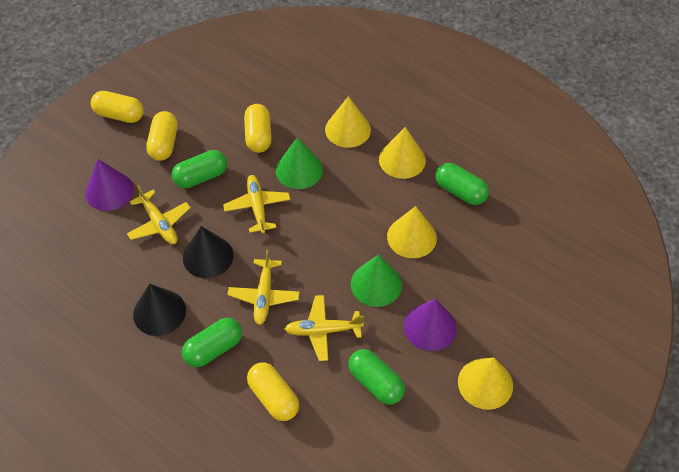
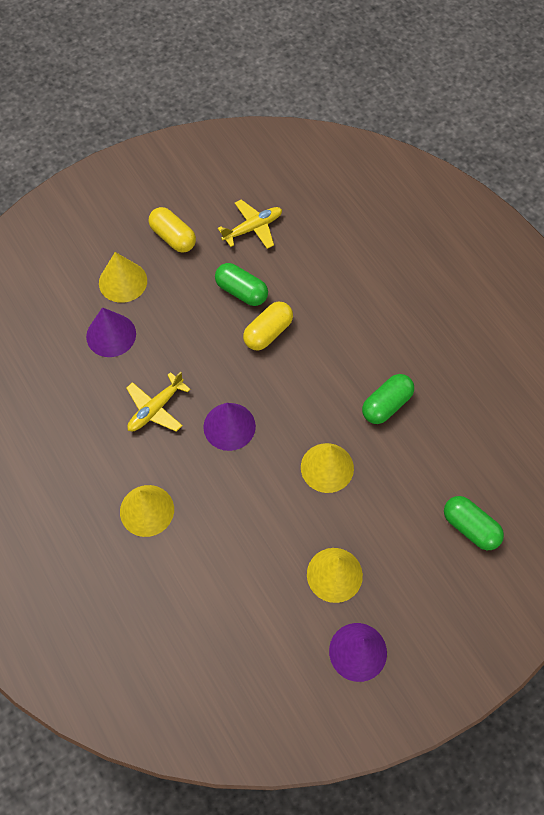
black cone: [133,284,186,336] [183,226,233,278] = 2 -> none = 0
green capsule: [172,150,227,188] [182,318,242,367] [348,349,405,405] [435,163,489,205] = 4 -> [215,263,268,306] [362,374,414,424] [444,496,504,550] = 3
green cone: [276,137,323,189] [351,254,402,307] = 2 -> none = 0
purple cone: [85,159,134,211] [404,299,457,351] = 2 -> [86,307,136,357] [203,403,256,451] [329,623,387,682] = 3
yellow capsule: [91,91,144,123] [146,111,178,161] [244,104,272,153] [247,362,299,421] = 4 -> [149,207,196,252] [243,302,293,350] = 2
yellow plane: [127,185,191,244] [223,175,290,234] [228,250,300,325] [285,295,364,361] = 4 -> [126,372,191,432] [218,200,282,249] = 2

